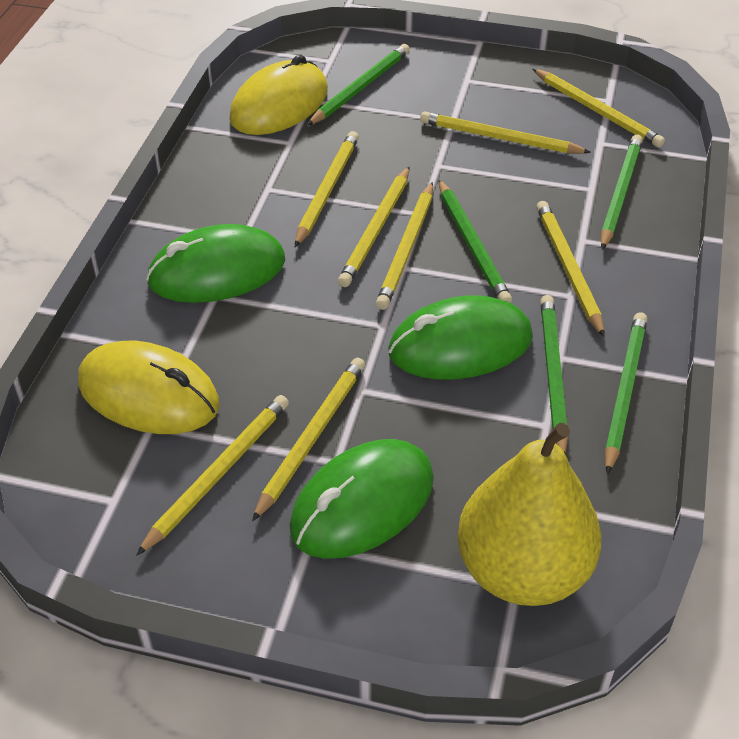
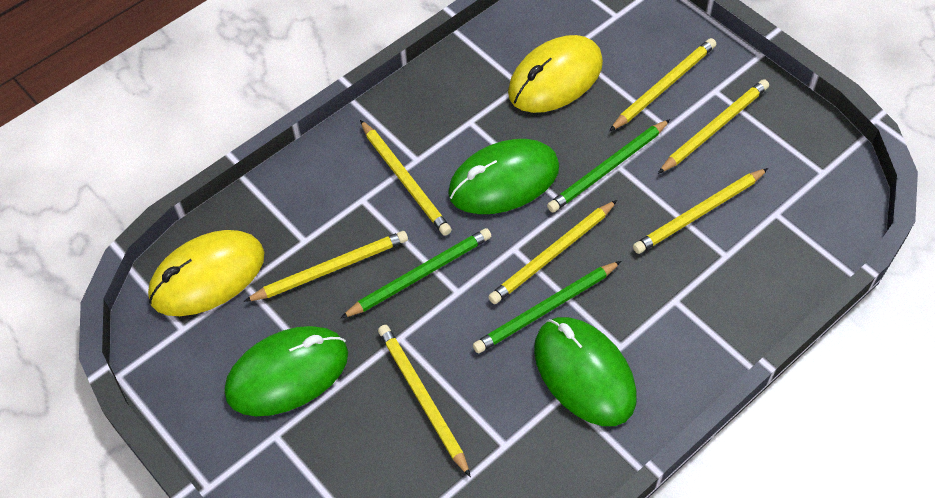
green pencil: [307,44,410,126] [439,180,512,303] [540,295,568,454] [601,135,643,250] [605,312,648,475] = 5 -> [341,228,491,318] [473,261,621,353] [547,119,670,212] = 3
yellow pear: [457,423,602,606] = 1 -> none = 0
yellow pencil: [136,395,289,556] [252,358,365,522] [295,131,359,247] [338,167,409,287] [376,182,433,310] [420,111,591,153] [533,69,665,148] [536,201,605,337] = 8 -> [244,231,408,302] [360,120,452,236] [378,325,471,477] [488,200,617,304] [610,38,716,131] [633,168,768,254] [658,79,769,174] = 7

